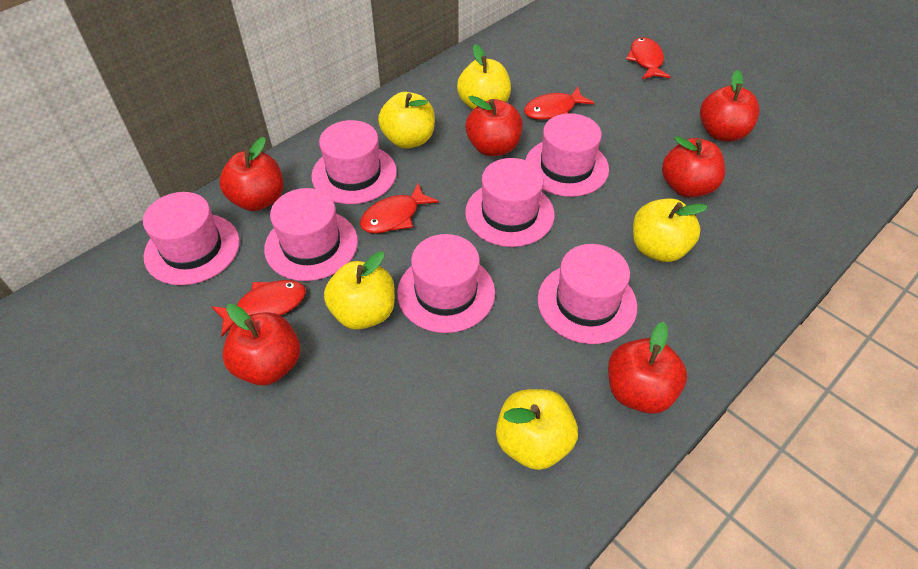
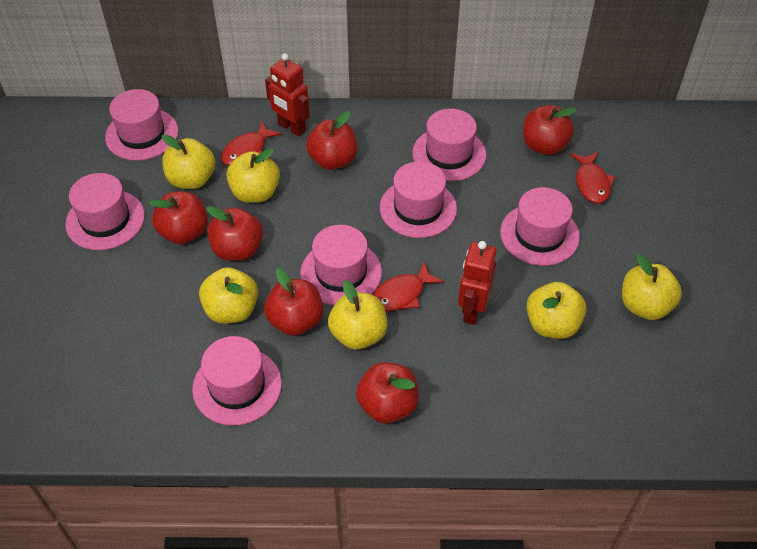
red fish: [212,280,306,336] [360,183,439,233] [524,87,594,120] [626,37,671,79] = 4 -> [221,121,282,166] [373,262,443,312] [570,152,615,204] = 3
red robot: none = 0 -> [265,53,310,136] [458,241,497,325] = 2
yellow apple: [324,252,395,330] [378,92,435,149] [457,44,511,109] [496,389,578,470] [633,199,707,262] = 5 -> [161,134,215,189] [199,267,258,324] [226,148,280,203] [328,280,387,350] [526,282,587,339] [622,254,682,320] = 6

